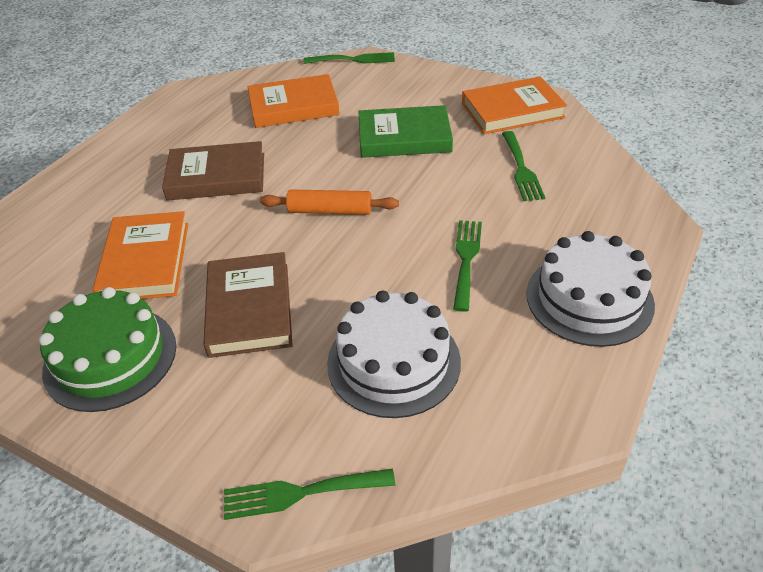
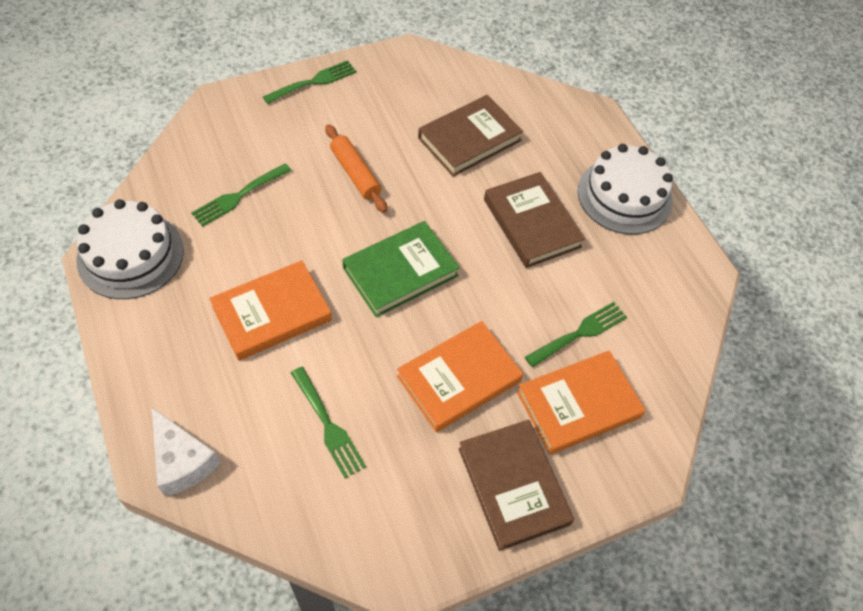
brown book: [162,141,264,201] [203,252,293,358] = 2 -> [418,95,523,177] [458,420,574,551] [484,172,585,268] = 3
green cake: [39,287,176,412] = 1 -> none = 0
white cheese: none = 0 -> [151,407,221,496] = 1

